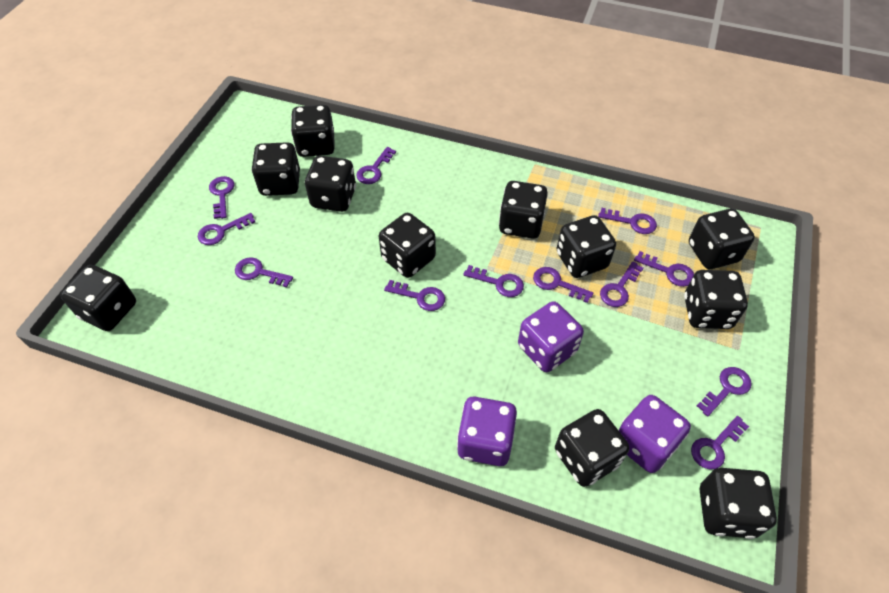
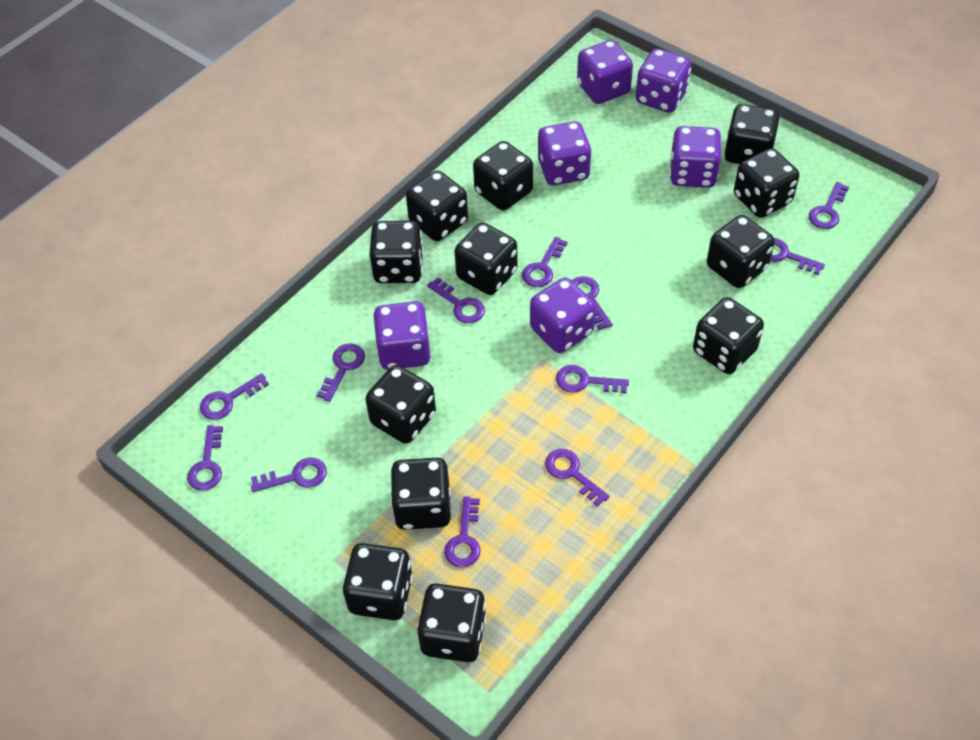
black dice: [60,265,136,331] [251,142,300,196] [291,105,335,157] [305,156,356,212] [379,213,436,278] [499,181,548,239] [555,409,629,487] [556,215,616,278] [684,270,748,329] [689,209,755,269] [700,468,777,539] = 11 -> [342,543,413,620] [365,365,436,444] [370,221,423,283] [390,458,451,530] [406,171,468,241] [417,583,486,662] [455,222,518,295] [473,141,533,210] [693,297,764,374] [707,215,775,288] [725,104,780,164] [734,148,799,218] = 12
purple dice: [457,396,517,466] [518,301,584,372] [619,395,691,473] = 3 -> [373,301,430,370] [530,278,596,353] [538,121,592,186] [577,40,633,104] [636,49,691,113] [670,126,722,188] = 6

